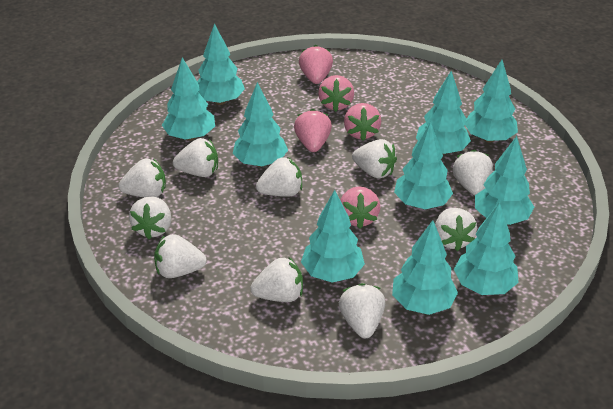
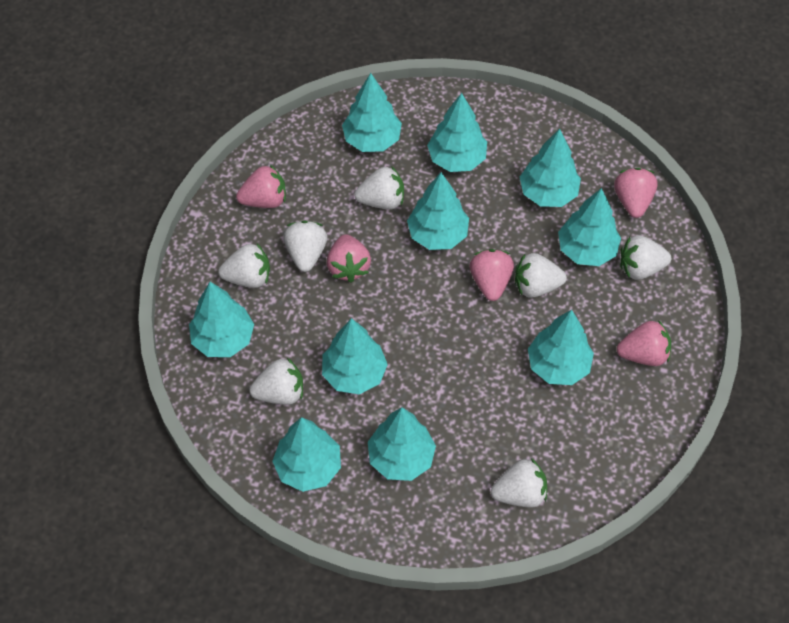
white strawberry: [119,158,166,197] [129,197,171,239] [154,234,207,278] [173,138,218,177] [250,257,303,302] [256,157,302,197] [339,283,385,338] [352,139,397,179] [435,208,477,251] [453,150,493,195] = 10 -> [218,244,270,288] [250,358,303,405] [283,221,327,272] [354,166,404,209] [491,458,547,507] [515,253,567,298] [620,235,671,280] = 7

